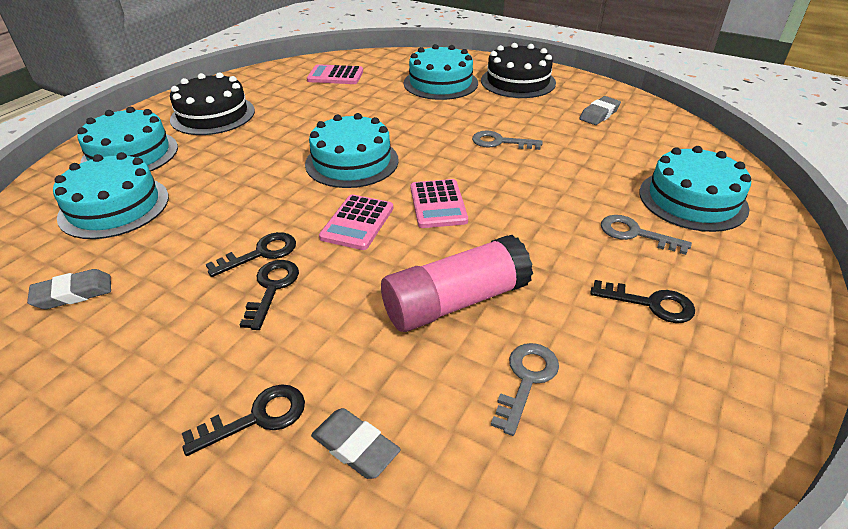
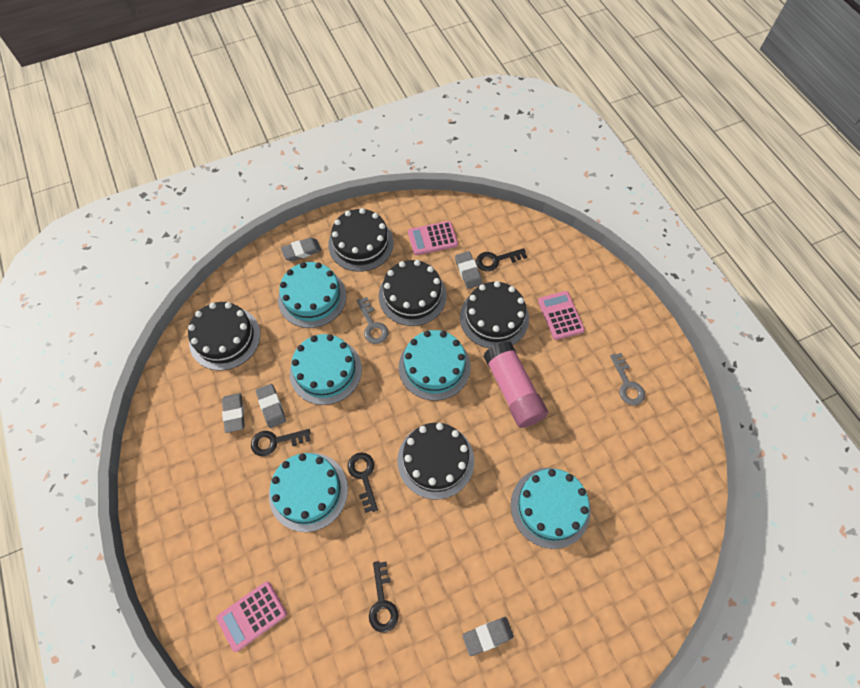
black cake: [170,72,255,135] [481,43,556,98] = 2 -> [188,302,260,371] [328,208,394,272] [379,260,447,326] [398,423,474,499] [460,281,529,349] = 5
grey eraser: [27,269,111,310] [311,408,401,479] [579,96,621,125] = 3 -> [222,393,245,433] [256,384,286,428] [281,237,321,261] [455,251,482,289] [462,617,514,656] = 5
grey key: [472,130,543,150] [491,343,559,436] [601,215,692,255] = 3 -> [356,297,389,344] [610,353,645,405] = 2

